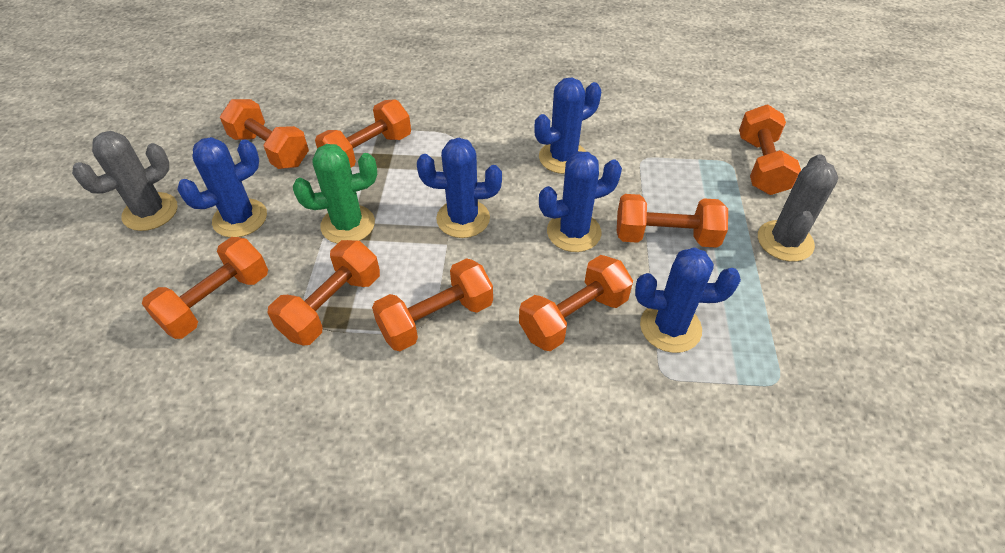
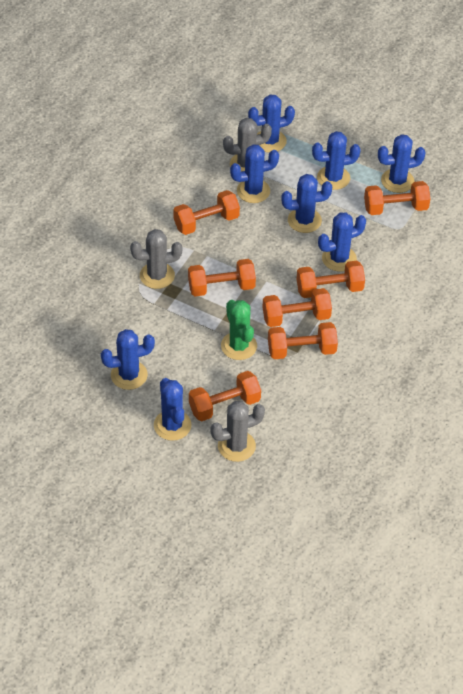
blue cactus: [177,137,267,238] [417,138,502,238] [534,78,601,174] [539,151,622,252] [635,247,741,353] = 5 -> [101,329,155,390] [154,378,192,441] [230,144,279,203] [248,95,295,153] [281,174,332,233] [312,131,361,190] [318,212,366,272] [378,134,426,193] = 8
grey cactus: [72,131,178,231] [758,154,838,262] = 2 -> [130,229,182,289] [210,401,265,462] [223,118,272,171] = 3
orange dumbbell: [142,237,268,339] [220,99,309,169] [267,240,380,346] [315,99,411,167] [372,258,493,351] [519,255,633,351] [617,194,728,248] [739,104,801,195] = 8 -> [173,190,240,235] [188,259,256,296] [189,371,261,421] [262,288,332,327] [268,322,338,359] [297,261,365,298] [364,181,430,215] = 7

